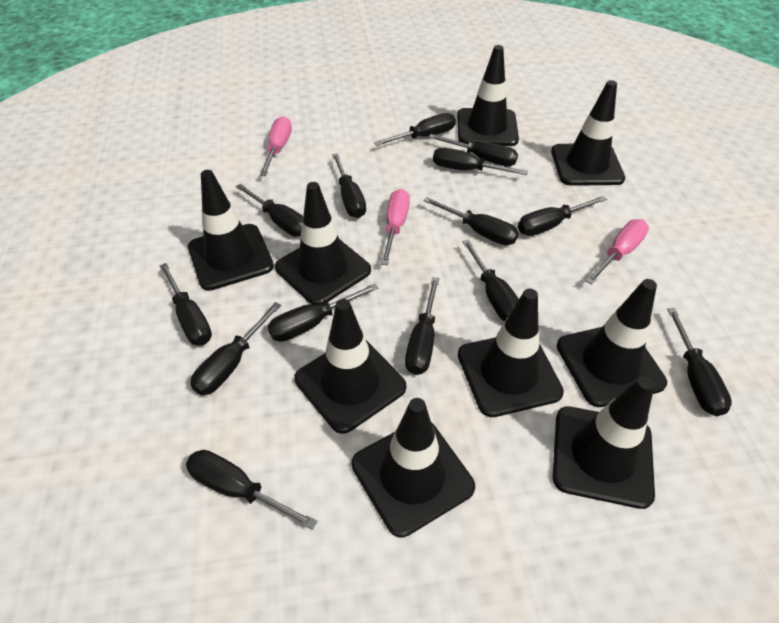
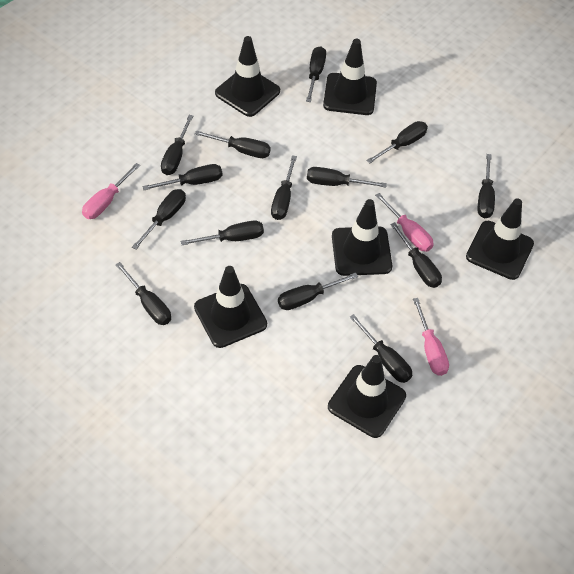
black traffic cone: [188,170,274,291] [275,182,371,304] [294,299,406,434] [351,398,475,538] [457,45,519,146] [458,289,564,417] [551,80,625,186] [553,376,655,509] [557,279,667,407] = 9 -> [194,266,267,348] [215,36,280,117] [323,39,377,115] [328,355,406,438] [332,199,392,276] [466,198,534,280] = 6

